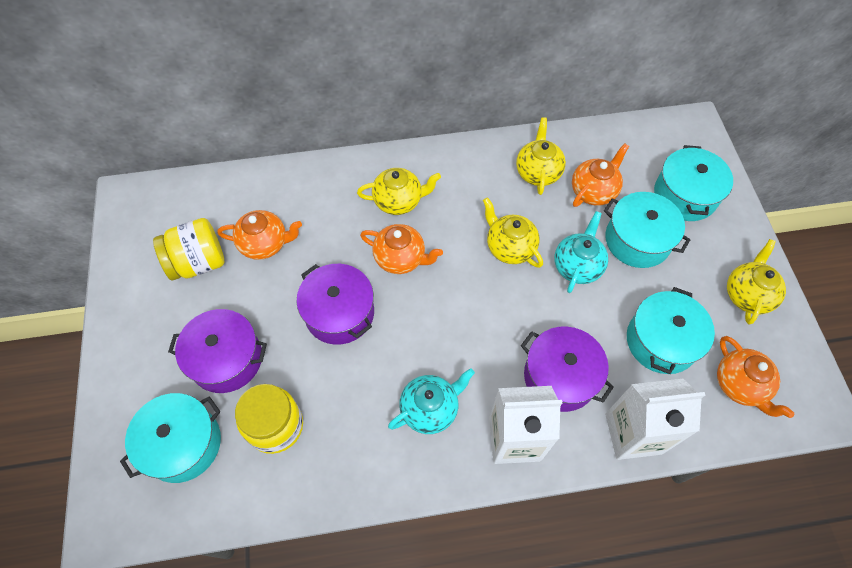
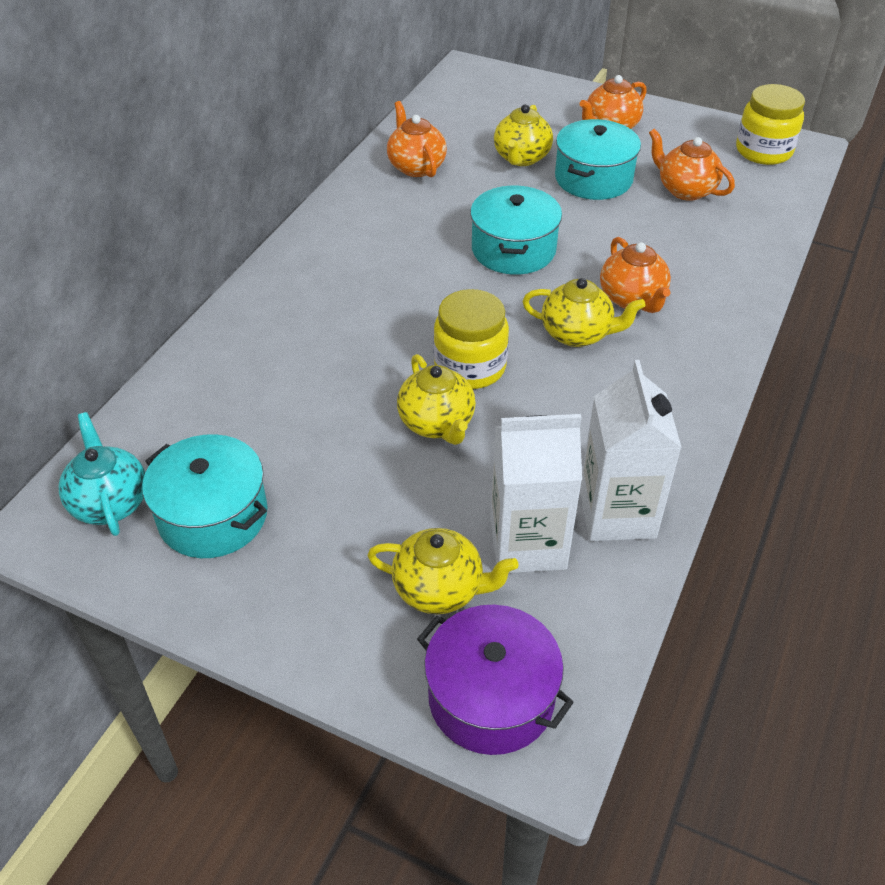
purple pot: [168,309,267,393] [297,264,374,345] [521,326,614,412] = 3 -> [417,605,574,755] = 1
turquoise pot: [120,393,221,483] [604,192,691,268] [627,287,715,374] [654,145,733,221] = 4 -> [142,434,268,558] [470,186,562,275] [555,119,641,200] = 3
turquoise teapot: [388,368,475,434] [554,211,608,293] = 2 -> [59,412,146,536] = 1

